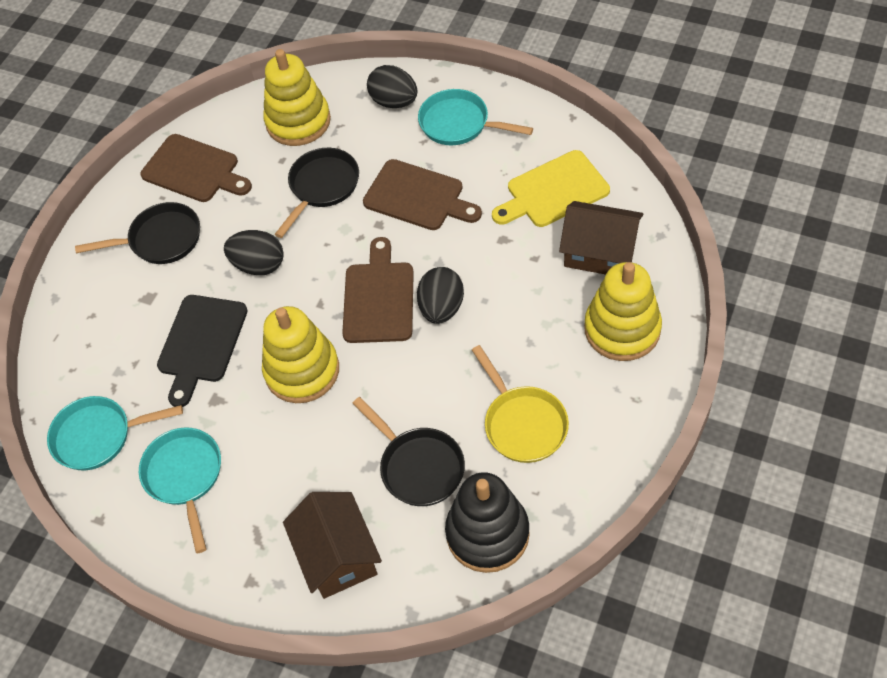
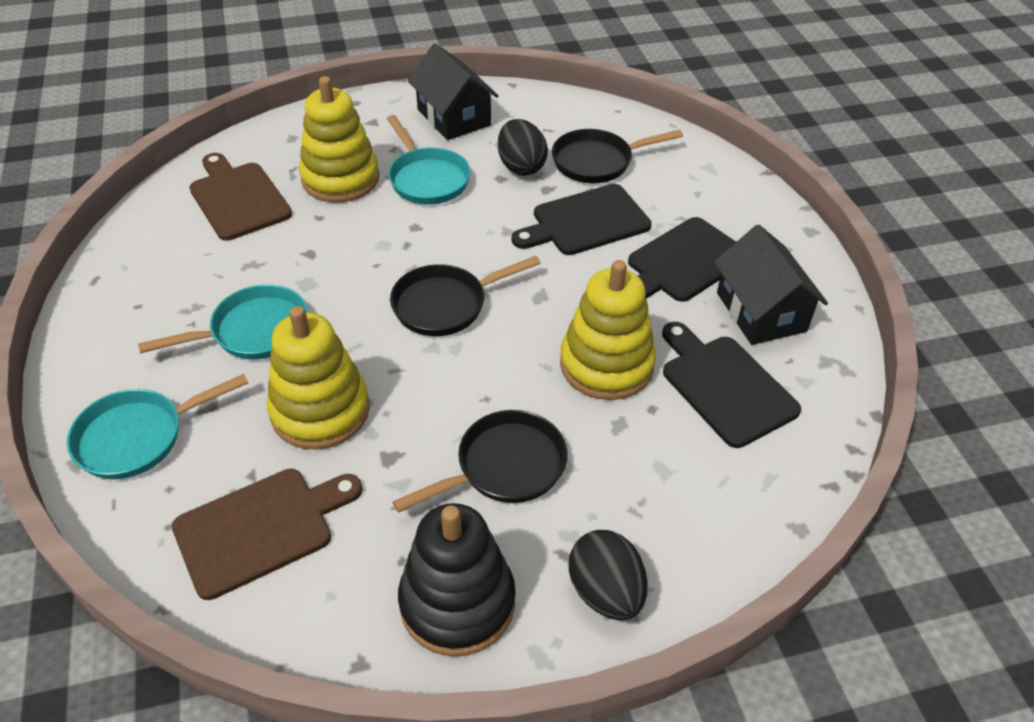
black cutting board: [157,295,248,407] = 1 -> [512,184,651,255] [628,217,736,302] [662,322,801,448] = 3
black egg: [224,230,284,275] [367,65,418,108] [417,267,464,324] = 3 -> [498,119,548,176] [569,530,648,621] = 2
black house: none = 0 -> [408,43,499,140] [714,224,828,345] = 2
brown cutting board: [141,134,252,202] [342,237,414,343] [363,159,482,230] = 3 -> [172,469,362,600] [189,153,292,241] = 2
brown house: [283,492,382,599] [559,201,643,275] = 2 -> none = 0
yellow cutting board: [492,150,610,227] = 1 -> none = 0
yellow pan: [472,345,569,463] = 1 -> none = 0

